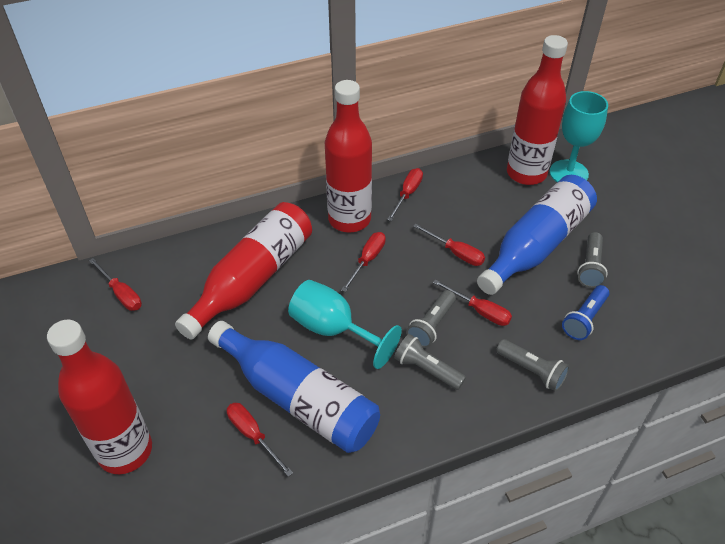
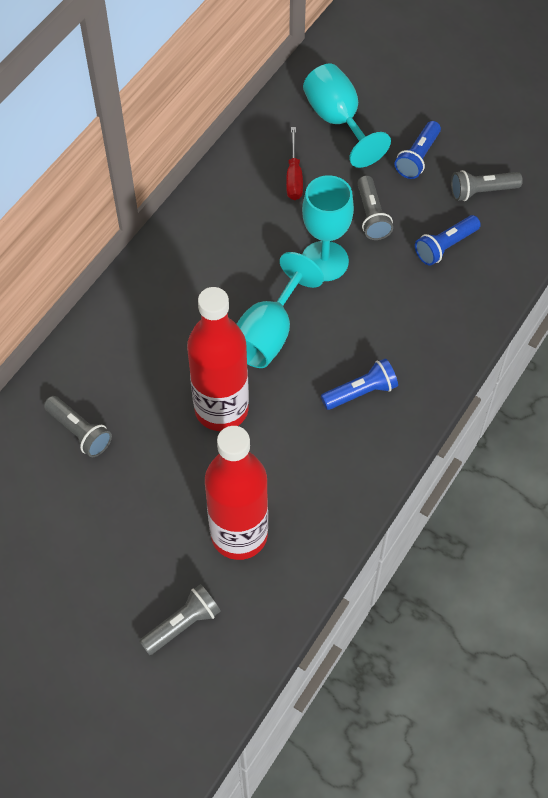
blue bottle: [208,321,380,453] [477,175,597,295] = 2 -> none = 0
blue flashlight: [562,285,609,340] = 1 -> [321,358,398,410] [395,121,441,179] [415,215,481,266] = 3
red bottle: [47,320,152,474] [175,202,312,340] [325,80,372,232] [507,35,568,185] = 4 -> [187,287,249,431] [205,426,268,560] = 2
red screwdriver: [89,258,142,311] [227,403,293,477] [341,232,386,292] [387,168,423,221] [413,224,485,266] [433,279,512,326] = 6 -> [286,127,303,200] = 1
turquoise goblet: [288,280,402,369] [550,91,608,182] = 2 -> [237,252,324,368] [302,175,354,281] [303,64,391,168] = 3

